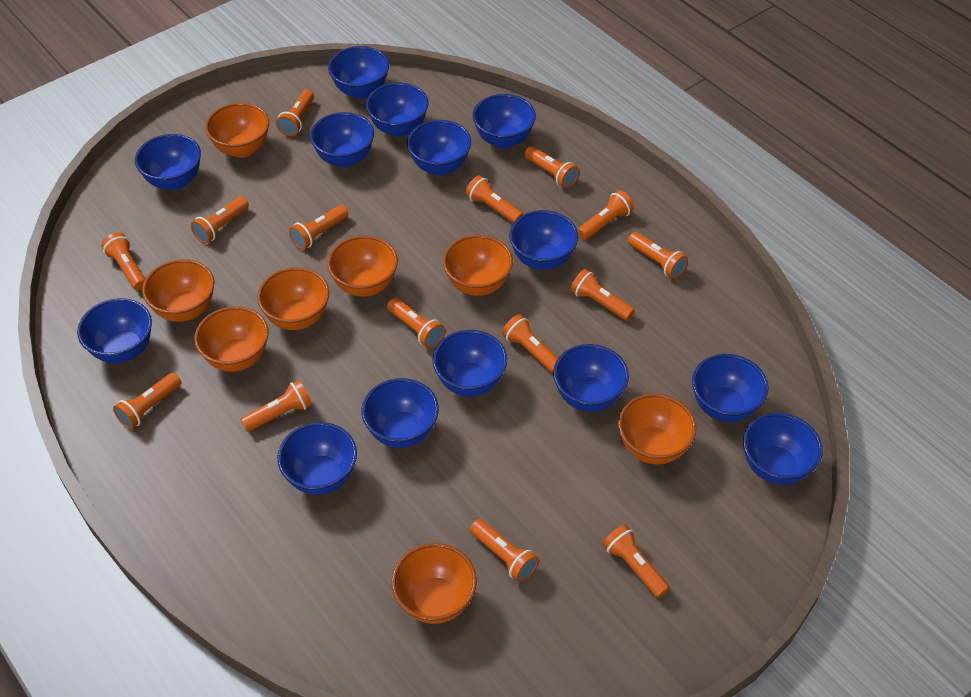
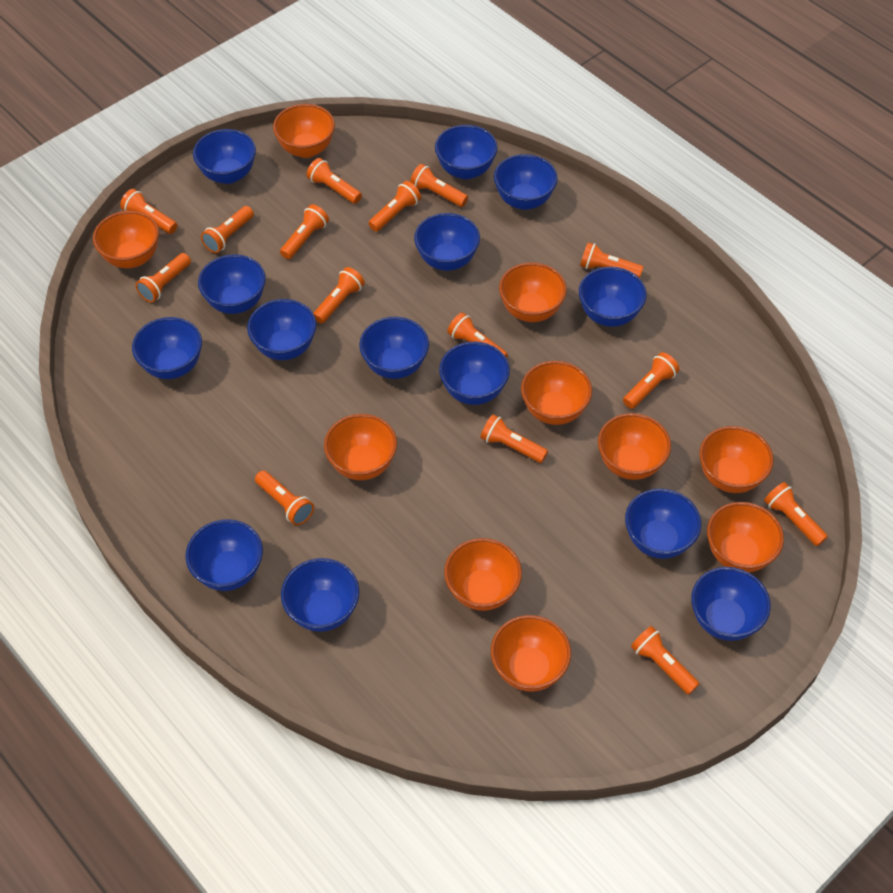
orange bowl: [142,259,214,322] [194,306,269,372] [205,103,269,158] [257,267,329,330] [327,236,398,297] [391,543,477,624] [443,235,513,296] [618,394,696,464] = 8 -> [93,211,159,268] [273,104,335,158] [324,414,397,480] [444,538,522,611] [491,615,571,691] [499,262,567,322] [521,361,592,425] [598,413,671,480] [699,426,773,493] [707,502,784,572] = 10

